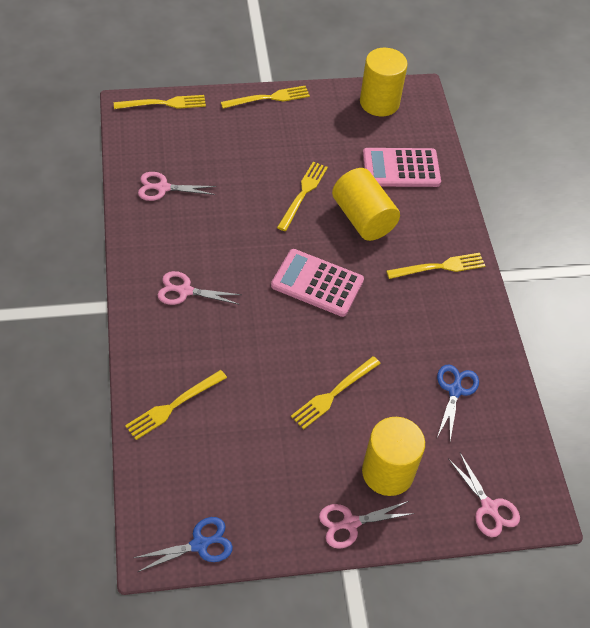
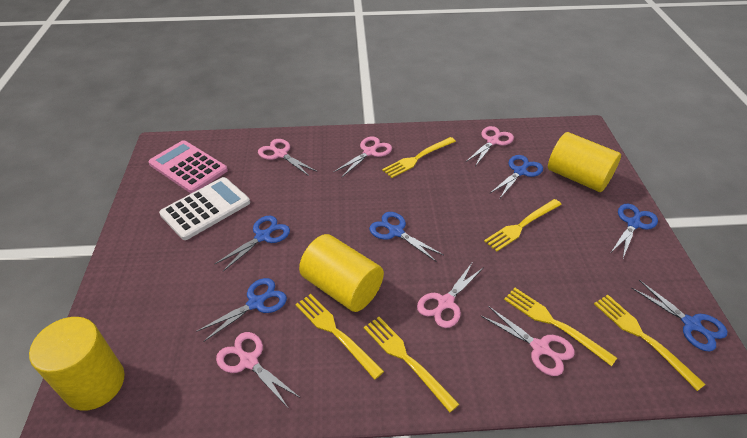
blue scissors: [134,517,233,572] [437,365,479,441] = 2 -> [196,278,287,342] [214,216,290,271] [369,212,444,262] [490,155,543,198] [611,203,658,258] [632,280,727,352] = 6
pink calculator: [271,249,364,317] [363,148,441,187] = 2 -> [149,140,228,193] = 1
pink scissors: [138,172,216,201] [158,271,242,305] [319,501,414,549] [448,453,520,537] = 4 -> [216,332,299,409] [258,139,317,176] [334,136,392,177] [417,263,484,328] [466,126,514,166] [481,306,575,376] = 6
white calculator: none = 0 -> [159,177,250,240] = 1

